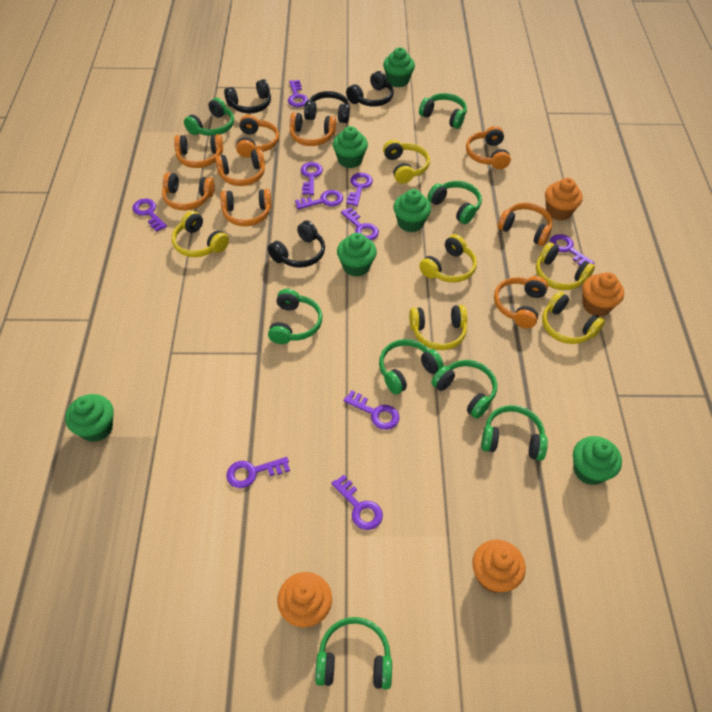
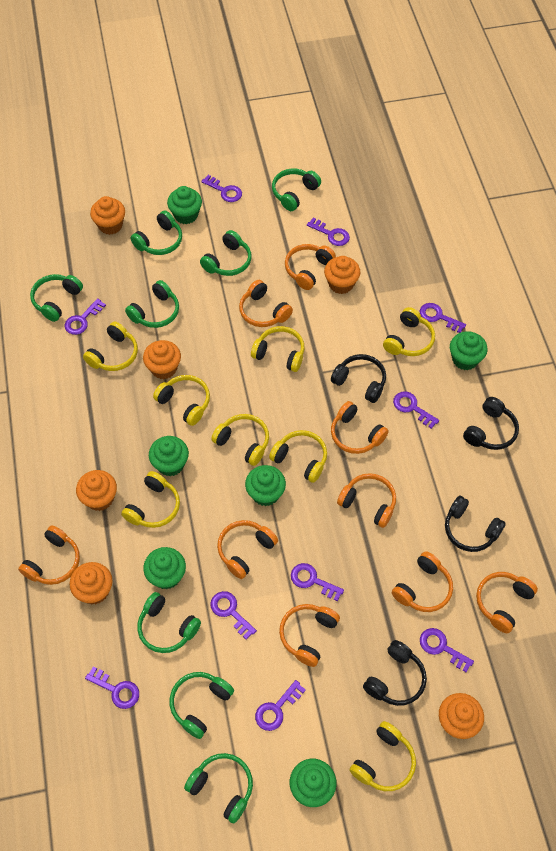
orange cupcake: [277,572,332,627] [472,540,526,593] [545,178,583,220] [582,272,624,317] = 4 -> [70,562,112,604] [76,470,117,511] [90,196,125,235] [143,340,181,379] [324,256,360,294] [439,693,484,739] = 6
yellow headphones: [172,211,229,257] [383,140,430,184] [409,305,467,350] [419,234,477,283] [536,242,595,290] [542,291,605,344] = 6 -> [83,321,138,371] [121,471,180,528] [153,375,210,426] [211,414,269,466] [251,326,304,372] [269,430,327,483] [350,721,416,791] [383,307,435,356] = 8

